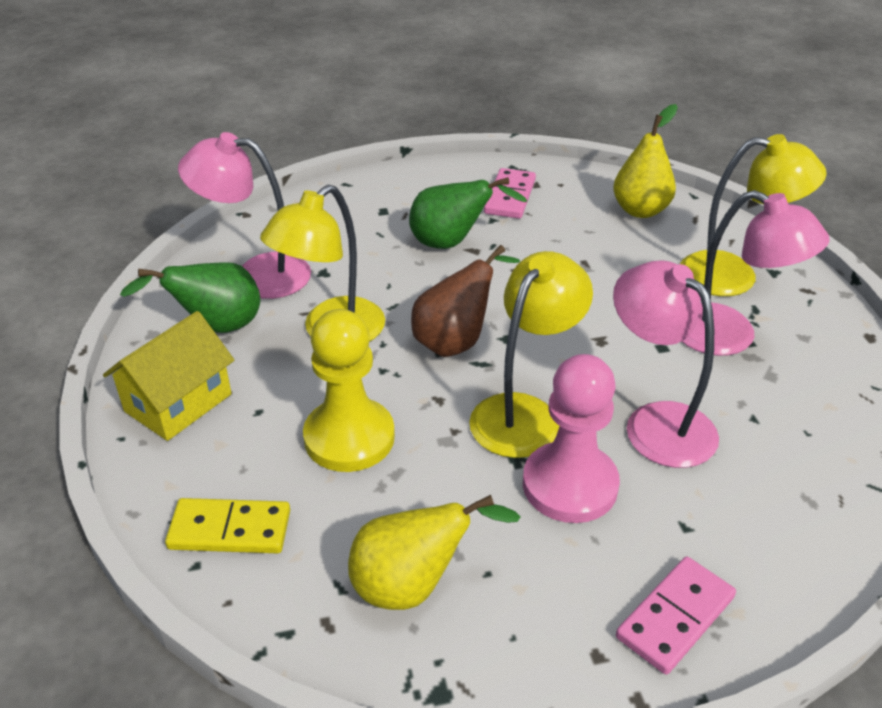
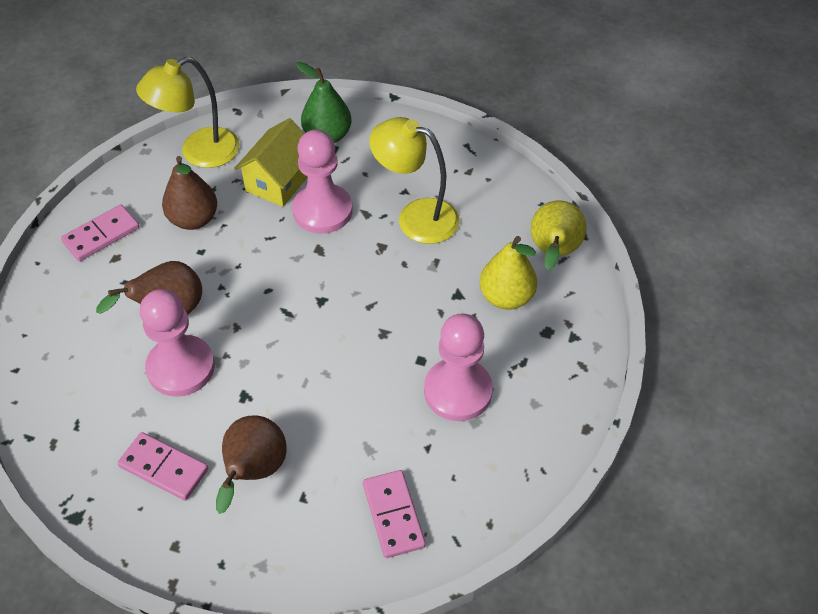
brown pear: [411,245,520,357] = 1 -> [96,261,202,315] [162,156,217,230] [216,416,287,514] = 3
green pear: [120,262,260,333] [409,177,527,249] = 2 -> [296,62,352,143] = 1
pink domino: [484,168,536,219] [616,556,736,675] = 2 -> [61,204,139,261] [118,432,208,501] [363,470,426,558] = 3
pink lamp: [178,132,311,299] [613,260,719,468] [682,190,830,356] = 3 -> none = 0
pink pawn: [523,354,620,523] = 1 -> [140,289,215,397] [292,129,353,234] [424,314,493,421] = 3
yellow domino: [165,498,290,553] = 1 -> none = 0
yellow lamp: [260,184,385,342] [469,251,593,458] [680,134,827,296] = 3 -> [136,57,240,168] [369,117,459,244] = 2
yellow pawn: [303,309,395,472] = 1 -> none = 0

